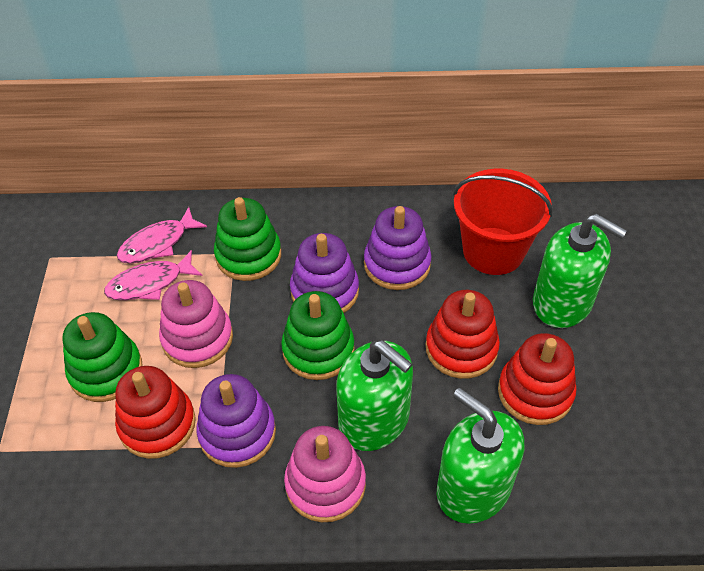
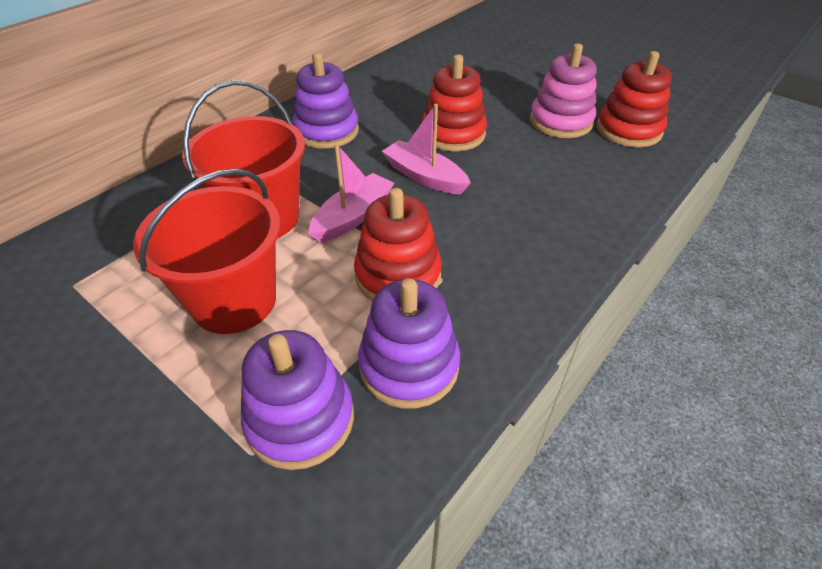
green soap dispenser: [336,340,413,451] [437,388,524,524] [533,214,627,328] = 3 -> none = 0
green stacking toy: [62,312,143,402] [214,197,281,281] [281,291,355,380] = 3 -> none = 0
pink boat: none = 0 -> [308,144,394,243] [382,104,471,194] = 2
pink fish: [104,250,203,300] [117,207,207,264] = 2 -> none = 0
pink stacking toy: [159,280,233,368] [284,426,366,522] = 2 -> [530,43,597,138] = 1
red bucket: [453,169,553,275] = 1 -> [133,168,280,334] [182,80,305,238] = 2

